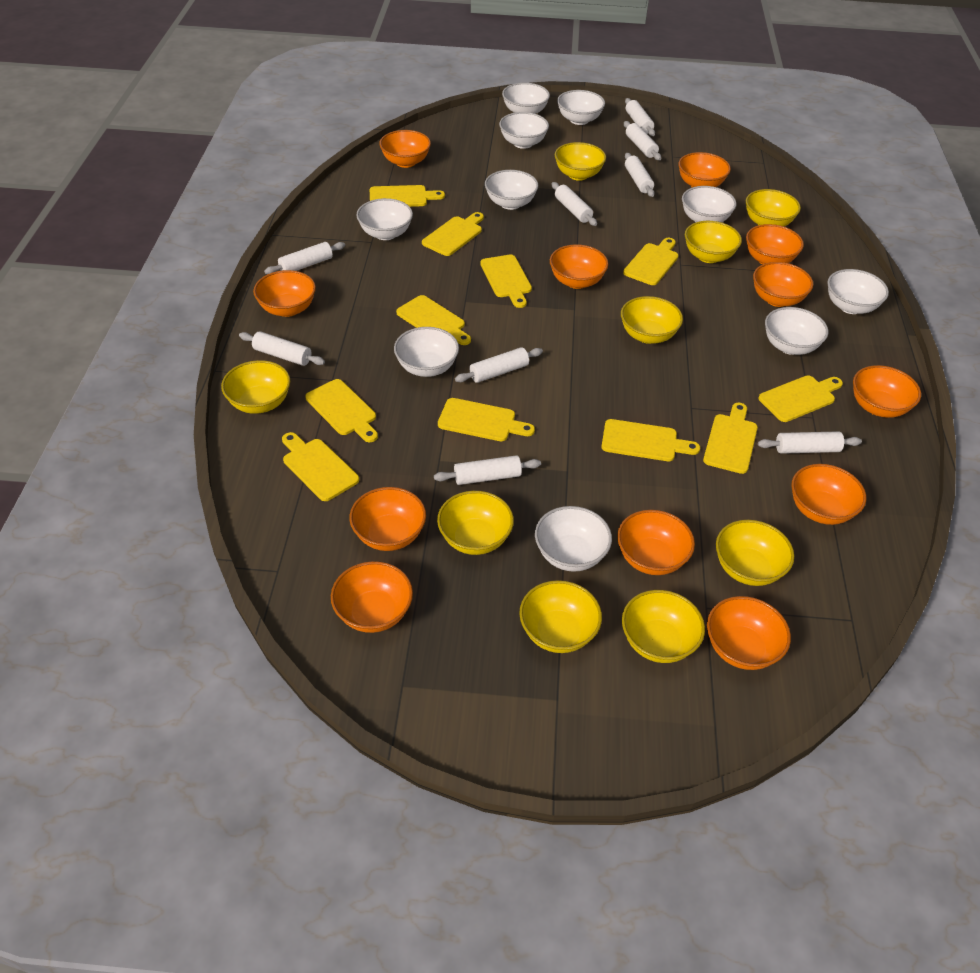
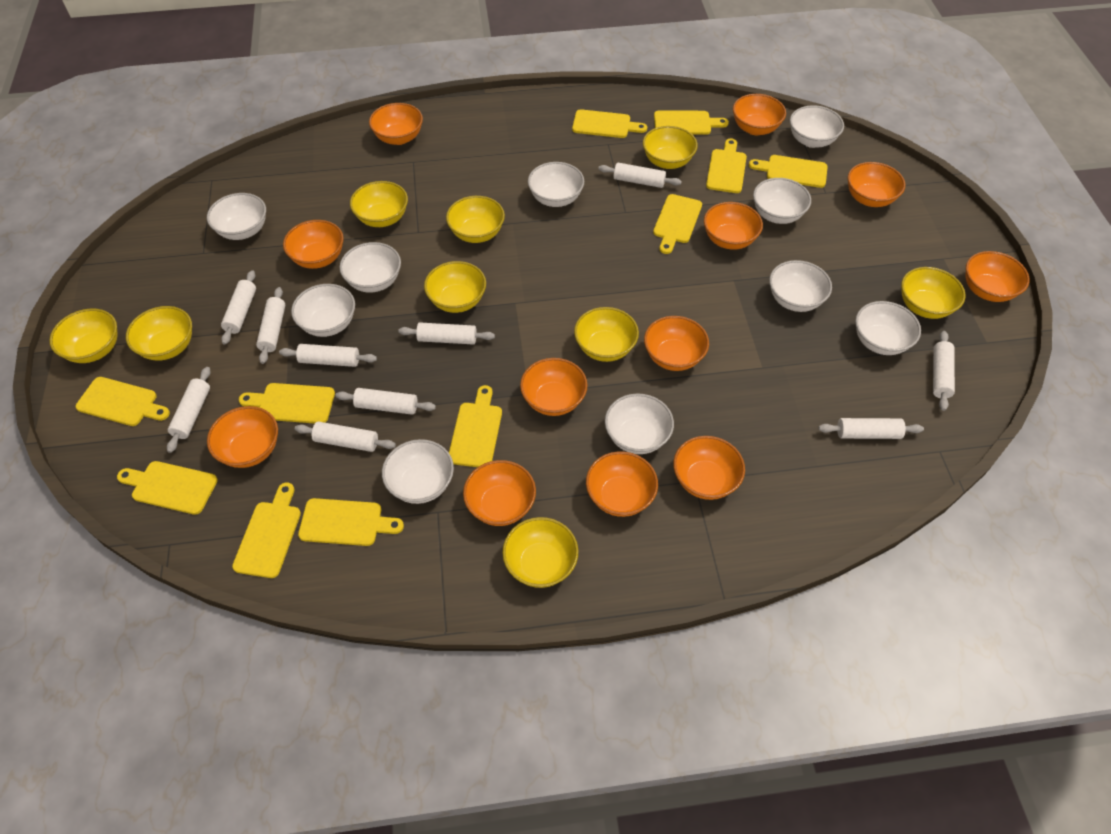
white rolling pin: [239,331,325,366] [264,242,345,274] [434,455,541,485] [455,347,543,383] [552,182,597,226] [624,121,661,160] [625,98,655,136] [625,153,655,197] [758,431,862,454] = 9 -> [167,367,211,453] [221,270,256,345] [256,287,286,364] [279,344,377,367] [295,422,396,452] [335,388,436,415] [398,322,495,345] [598,163,682,188] [818,418,924,439] [933,331,955,411] = 10

